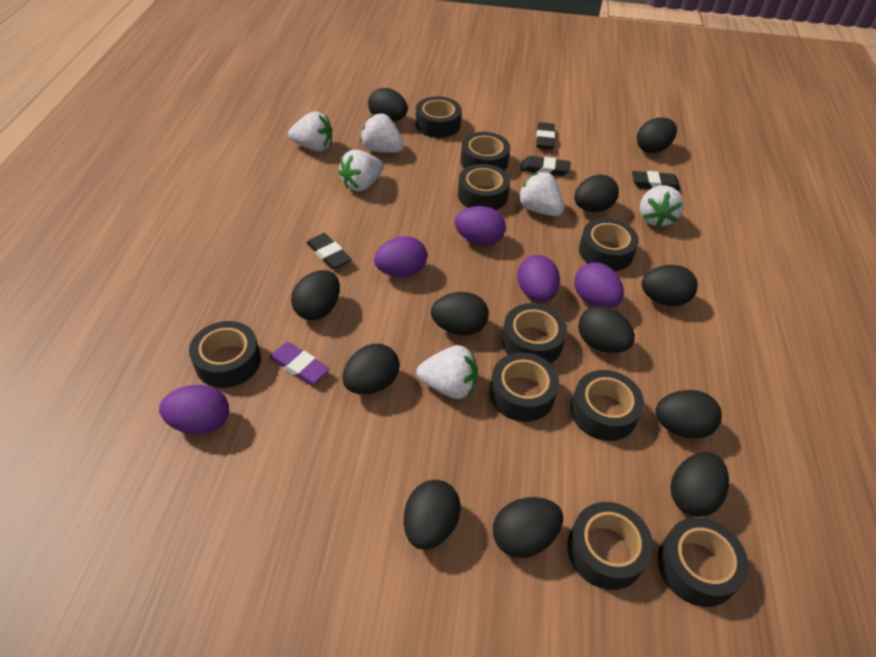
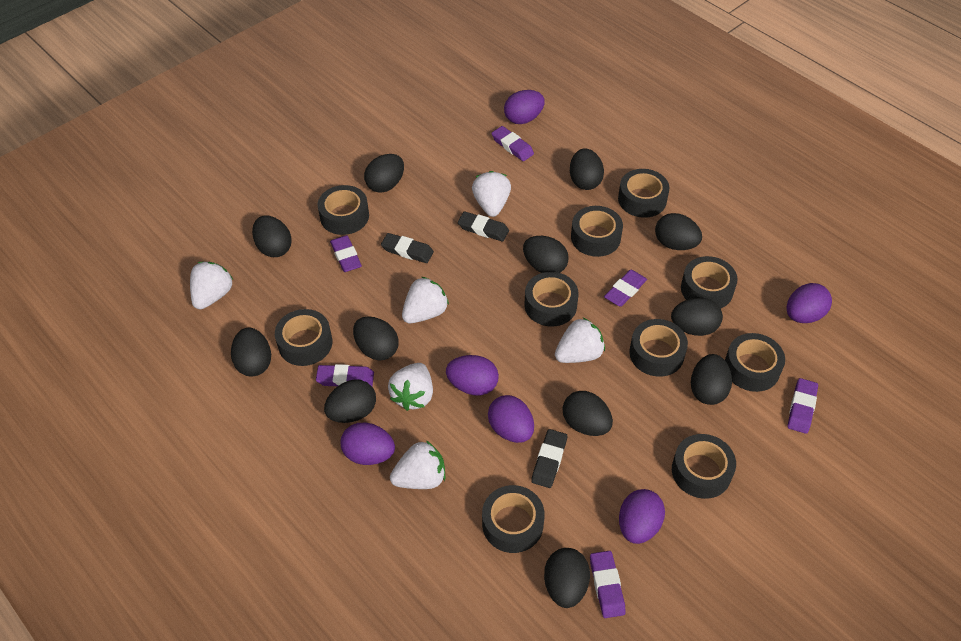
black eraser: [306,233,351,270] [520,156,571,176] [536,122,555,149] [632,171,681,191] = 4 -> [381,233,434,263] [458,211,509,242] [531,429,567,488] = 3
purple egg: [159,385,229,435] [374,236,427,277] [455,206,506,245] [517,255,560,302] [574,262,624,308] = 5 -> [340,423,395,465] [446,355,499,395] [488,395,534,443] [504,90,545,124] [619,489,665,544] [787,283,832,323] = 6
purple eraser: [269,342,329,385] = 1 -> [316,364,374,386] [330,235,362,272] [491,126,534,161] [590,551,626,618] [604,270,647,307] [787,378,818,434] = 6

